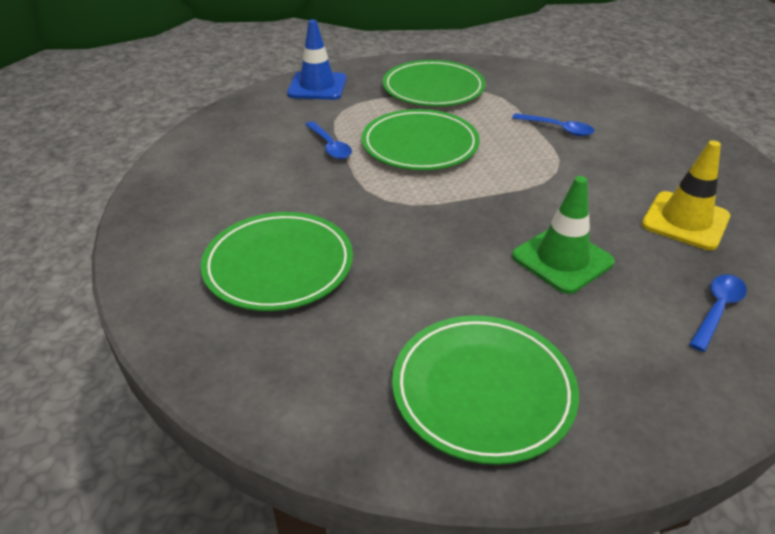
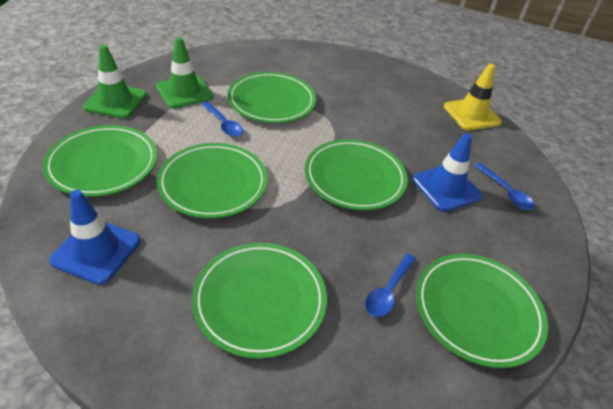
blue traffic cone: [287,20,346,100] = 1 -> [49,190,141,285] [412,133,482,212] = 2
green plate: [200,212,353,311] [362,109,480,170] [383,60,486,107] [392,315,579,465] = 4 -> [43,125,157,197] [157,143,267,218] [192,243,327,359] [227,72,316,123] [305,139,408,210] [416,254,548,368] = 6
green traffic cone: [512,176,615,294] = 1 -> [83,45,147,119] [156,37,213,109] = 2

